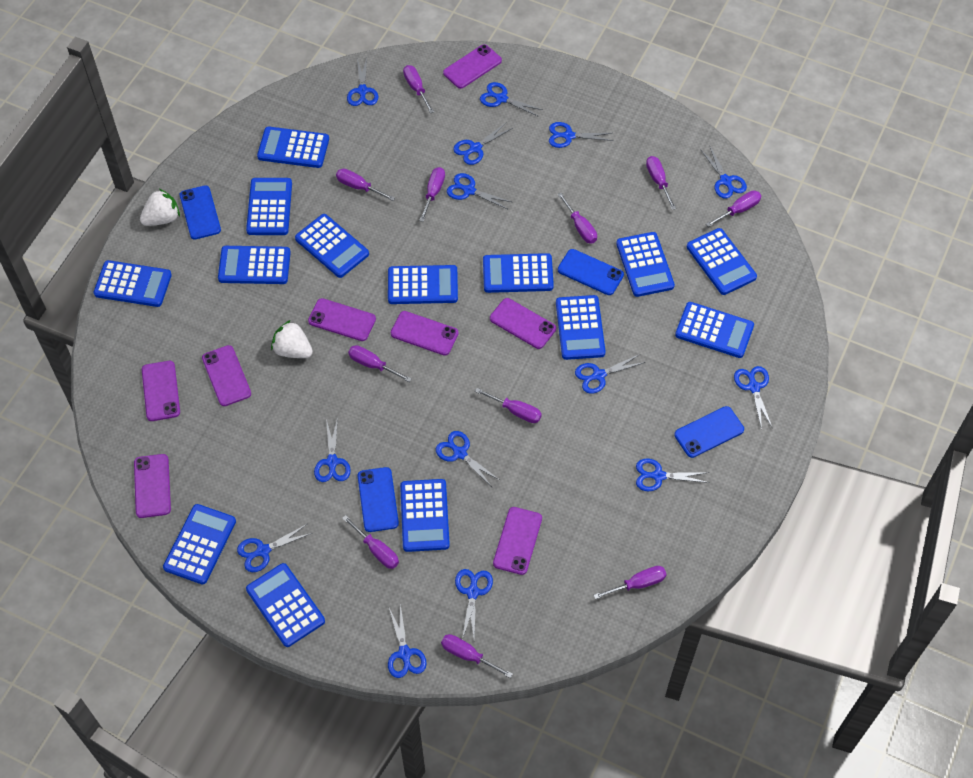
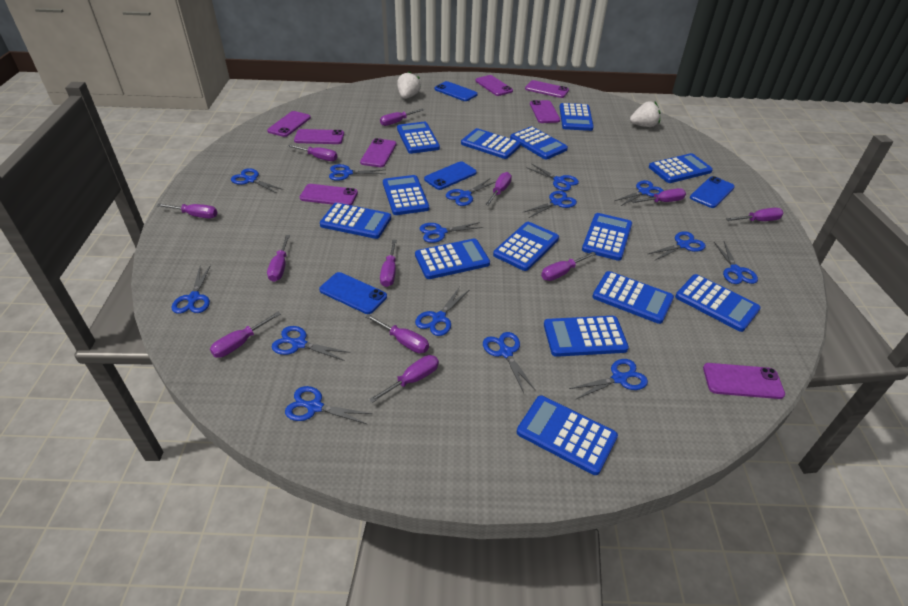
blue scissors: [237,524,312,572] [314,417,351,482] [347,58,378,106] [388,604,427,678] [436,431,499,487] [447,173,512,209] [453,123,513,165] [455,569,493,639] [480,82,543,117] [549,122,613,148] [575,354,645,394] [636,459,710,492] [700,147,747,198] [734,366,773,430] = 14 -> [172,265,211,314] [231,168,284,193] [272,326,350,361] [285,386,372,424] [329,164,386,181] [415,287,469,336] [420,222,483,243] [446,179,495,206] [483,332,536,393] [524,191,577,218] [526,163,579,191] [569,359,648,400] [615,180,664,206] [648,231,705,261] [714,242,758,284] = 15
purple screwdriver: [336,169,395,201] [342,515,399,569] [348,345,412,382] [403,65,434,113] [419,167,445,222] [441,634,513,678] [475,388,542,423] [557,193,597,244] [594,566,667,599] [646,156,676,210] [706,191,761,227] = 11 -> [157,204,217,218] [210,312,281,358] [267,235,290,282] [288,144,337,161] [365,314,429,353] [369,355,439,403] [380,108,424,126] [380,240,397,287] [485,172,512,206] [541,252,596,281] [632,188,686,203] [726,208,784,221] = 12

